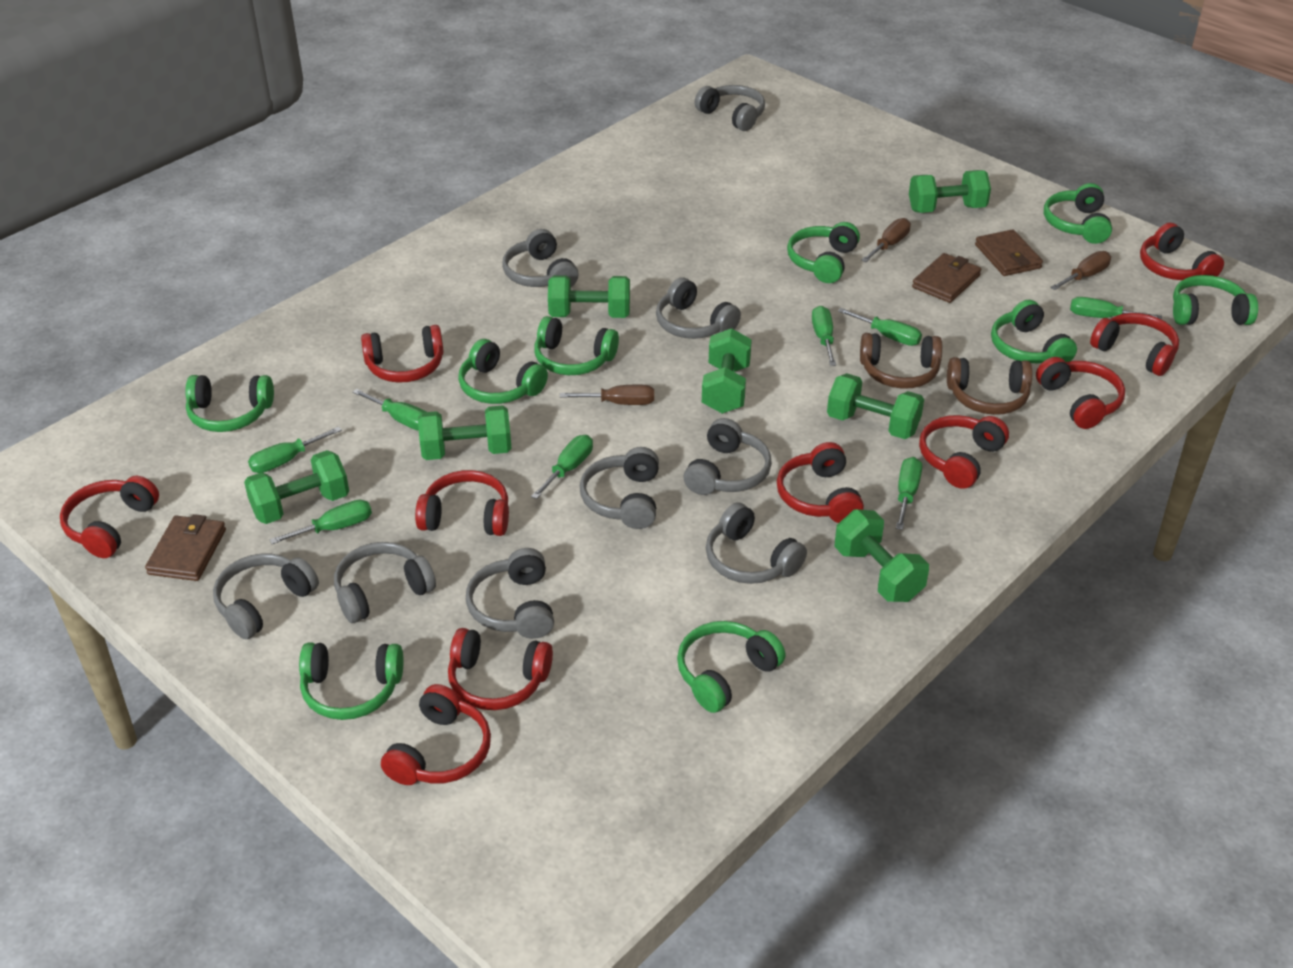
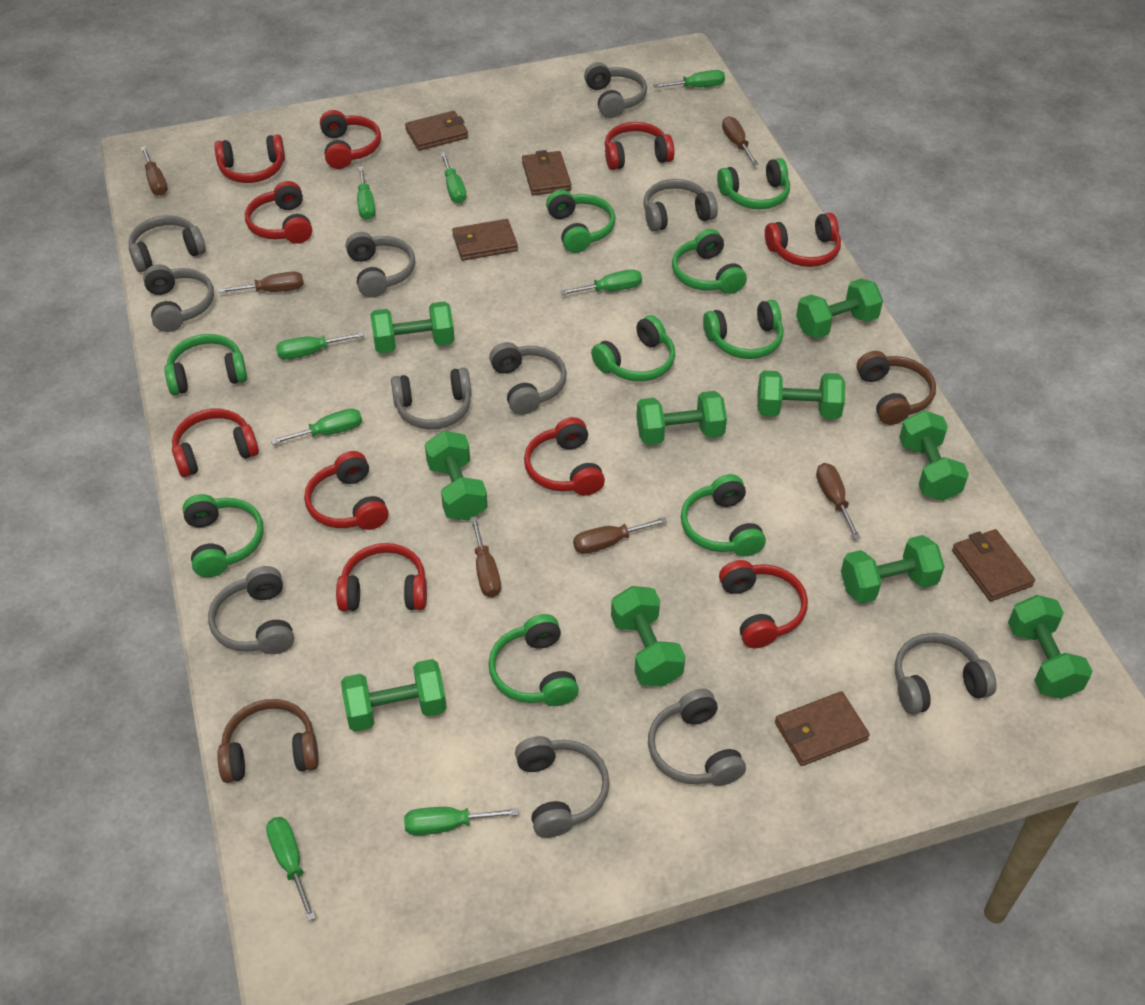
brown screwdriver: [560,384,654,405] [861,218,911,262] [1050,251,1111,290] = 3 -> [141,146,168,196] [218,271,304,293] [470,516,501,597] [573,517,668,554] [722,116,759,165] [816,463,861,539] = 6
brown wallet: [145,514,226,581] [912,253,981,303] [975,229,1043,276] = 3 -> [405,111,468,151] [452,219,518,261] [522,150,571,195] [775,691,870,766] [952,529,1035,601] = 5
green dumbbell: [244,450,349,524] [418,405,512,460] [548,275,630,318] [702,328,752,414] [827,373,924,439] [834,509,929,602] [909,170,991,213] = 7 -> [341,659,447,732] [370,301,455,353] [425,431,488,521] [611,586,685,687] [636,391,727,445] [757,370,845,419] [796,278,883,338] [841,535,945,604] [899,410,969,501] [1008,595,1093,699] = 10
grey headphones: [213,553,319,639] [334,542,436,623] [466,548,554,639] [502,229,578,287] [580,447,659,529] [656,277,741,339] [684,418,772,495] [695,85,765,131] [706,502,807,584] = 9 -> [129,215,206,272] [143,264,214,332] [208,566,294,654] [346,232,415,298] [391,368,471,429] [489,342,567,415] [515,736,610,838] [584,62,647,118] [643,179,718,232] [648,689,746,786] [895,633,997,715] = 11

